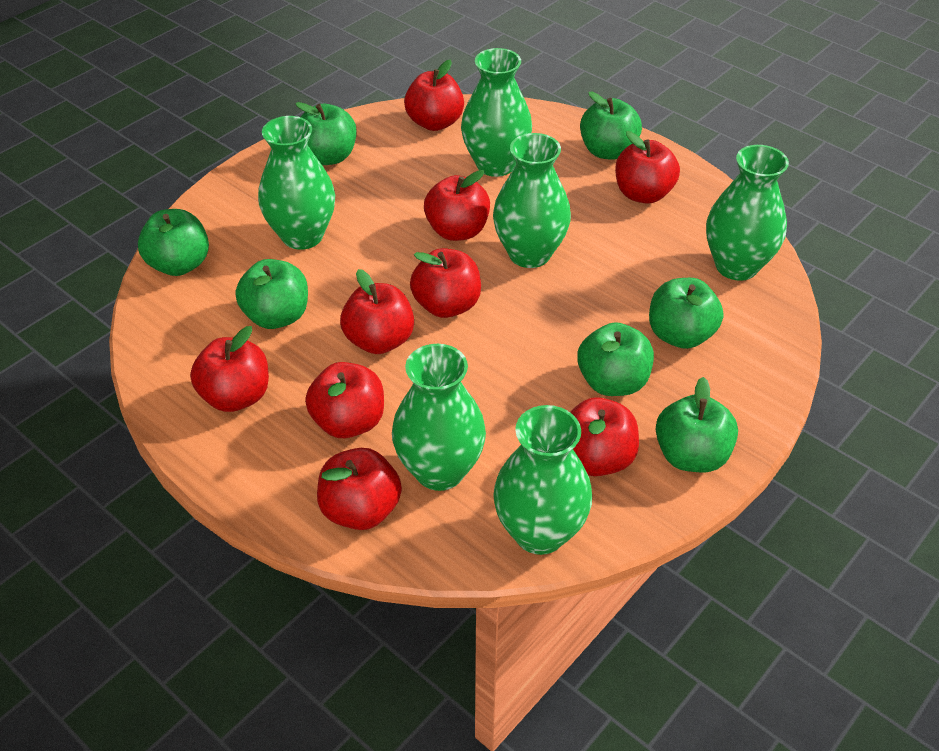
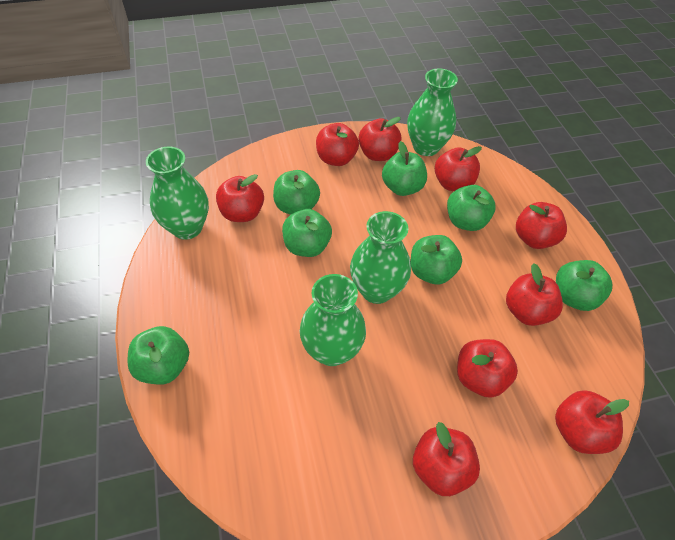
green vase: [258,116,335,250] [392,344,486,491] [461,48,532,177] [493,133,571,268] [493,405,592,555] [706,145,789,281] = 6 -> [146,147,209,240] [300,274,366,366] [350,211,411,304] [407,69,458,156] = 4

